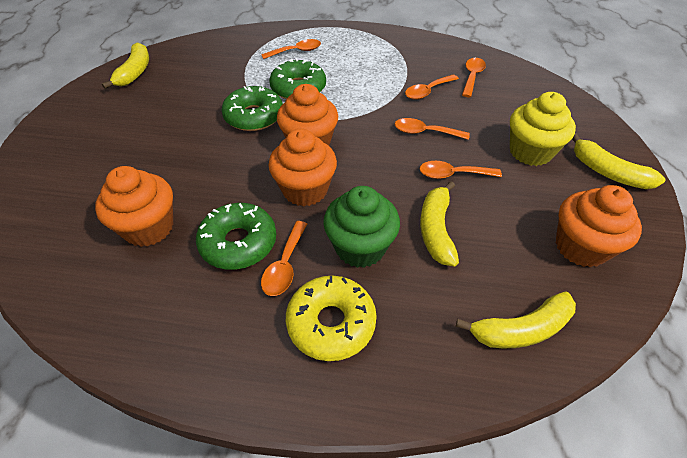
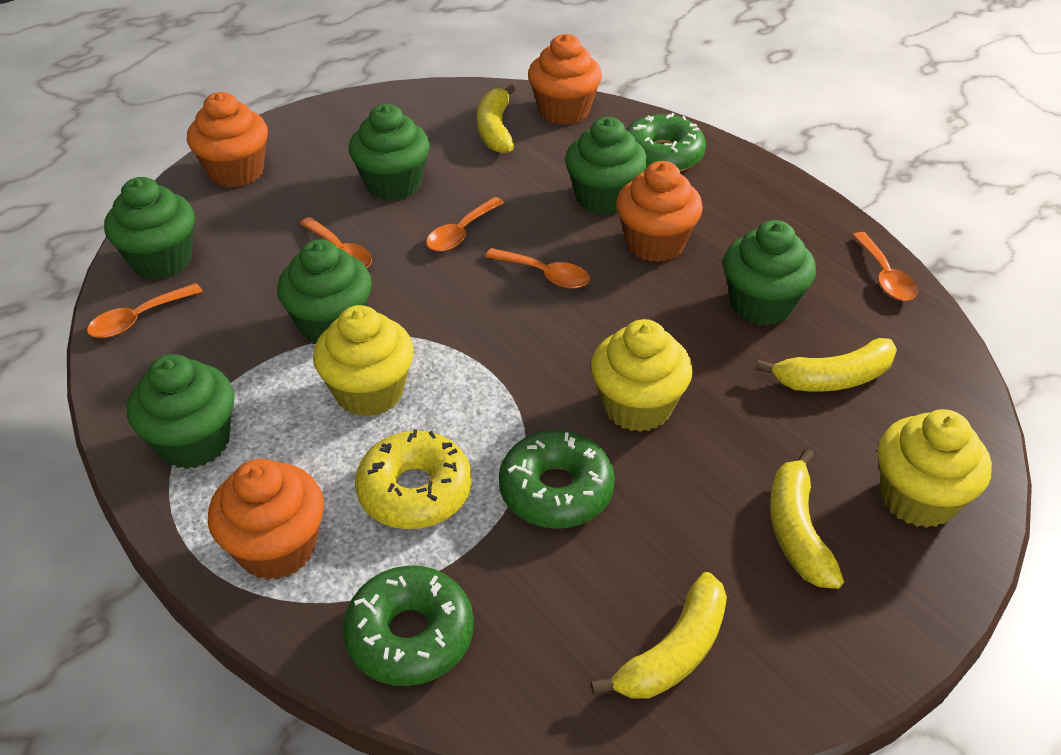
green cupcake: [323,186,400,268] = 1 -> [104,177,195,279] [127,354,234,469] [277,239,372,344] [349,104,430,200] [565,117,647,215] [723,220,816,326] = 6
orange spoon: [261,39,321,59] [261,221,307,296] [394,118,470,140] [405,74,459,100] [420,161,502,179] [462,58,486,97] = 6 -> [87,283,203,338] [300,217,372,268] [426,197,504,252] [485,248,590,289] [852,232,918,301] = 5
yellow cupcake: [510,92,576,166] = 1 -> [313,305,414,417] [591,319,693,432] [878,409,992,528] = 3

